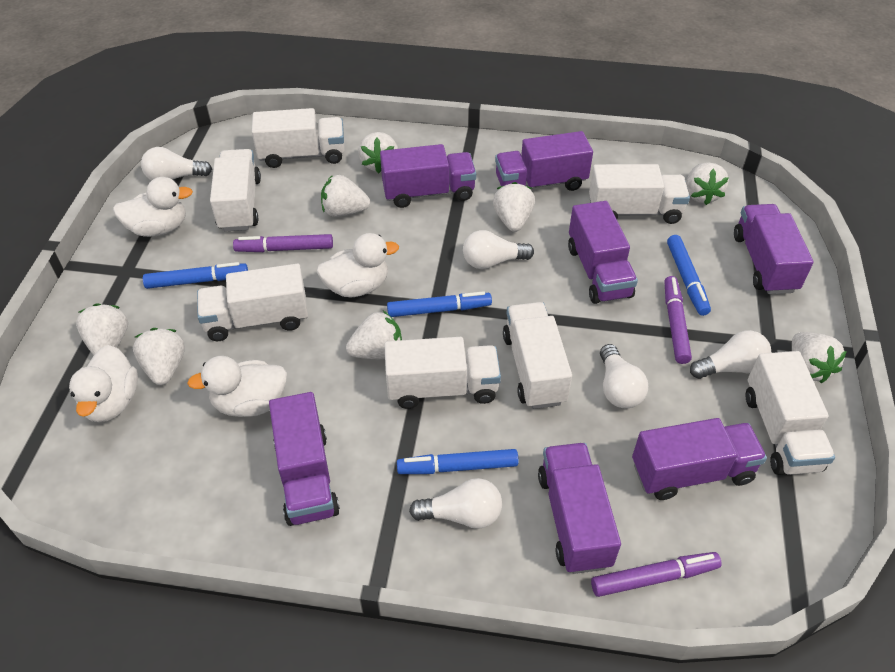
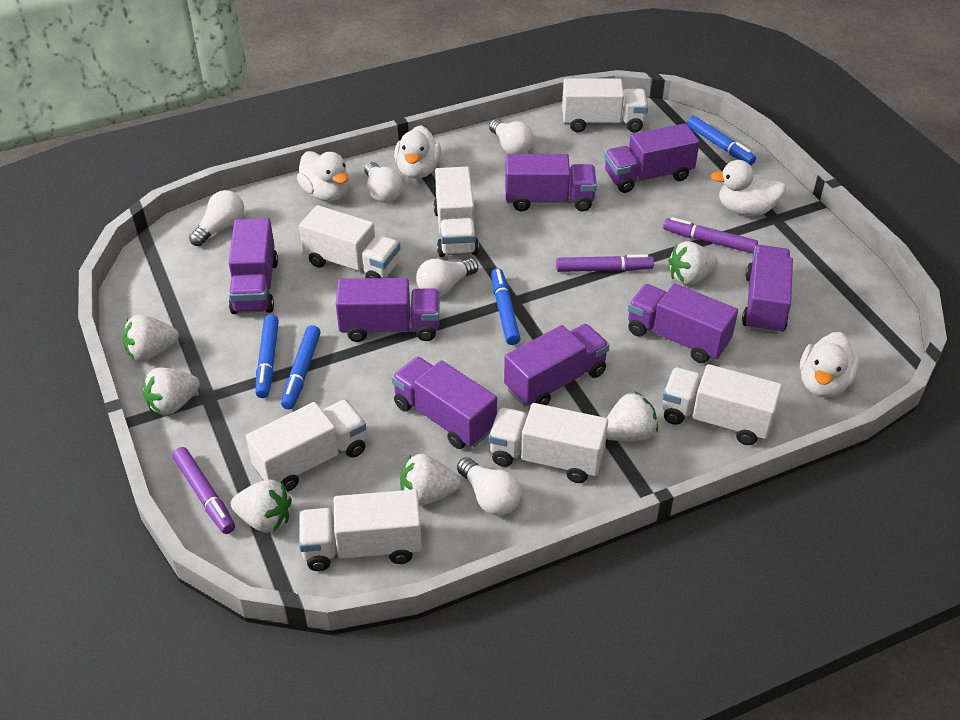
purple truck: [269,392,340,526] [380,144,476,208] [495,131,593,191] [538,443,621,574] [568,201,638,304] [632,418,767,500] [734,204,814,294] = 7 -> [229,218,278,314] [336,278,440,342] [392,357,497,449] [504,324,610,407] [505,154,597,212] [604,123,699,193] [628,283,738,363] [742,245,793,334] = 8
white strawberry: [76,304,128,355] [133,328,185,385] [321,175,370,217] [346,311,402,359] [358,132,398,173] [493,182,535,232] [686,162,729,205] [792,332,847,383] = 8 -> [122,315,179,361] [143,368,200,415] [231,479,292,533] [400,454,461,506] [606,391,658,441] [668,241,718,285] = 6

